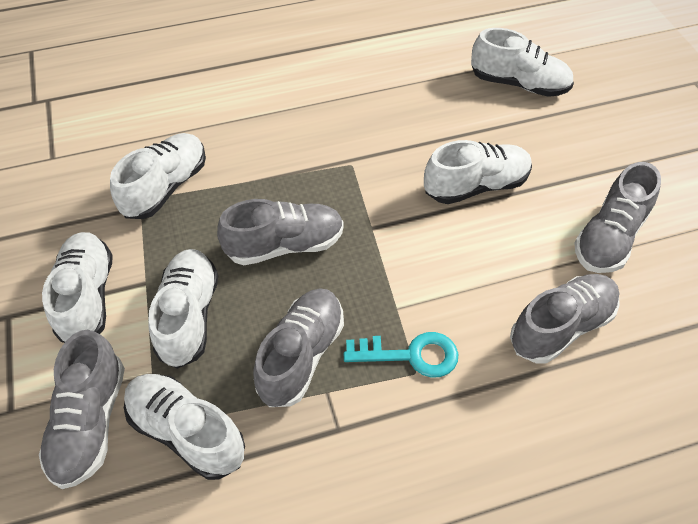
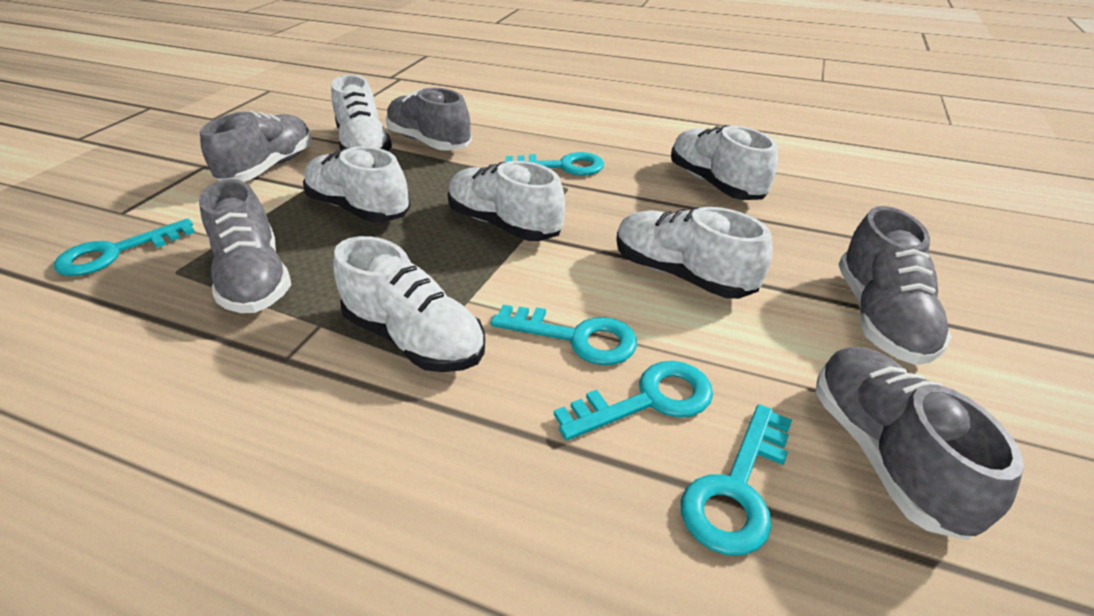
turquoise key: [344,332,458,378] = 1 -> [54,218,195,276] [491,305,637,365] [504,152,604,176] [554,361,713,440] [681,404,792,555] = 5

